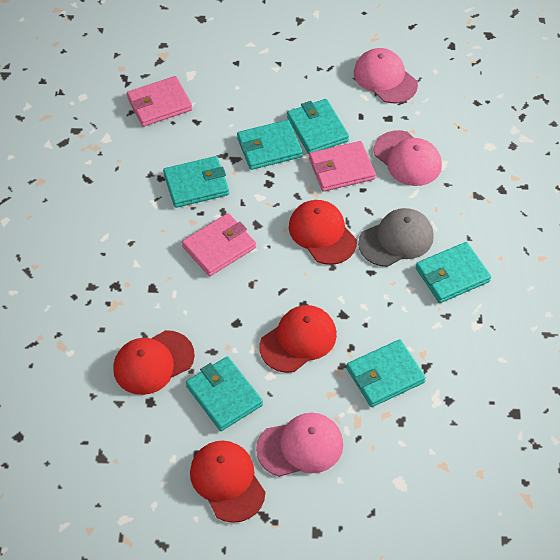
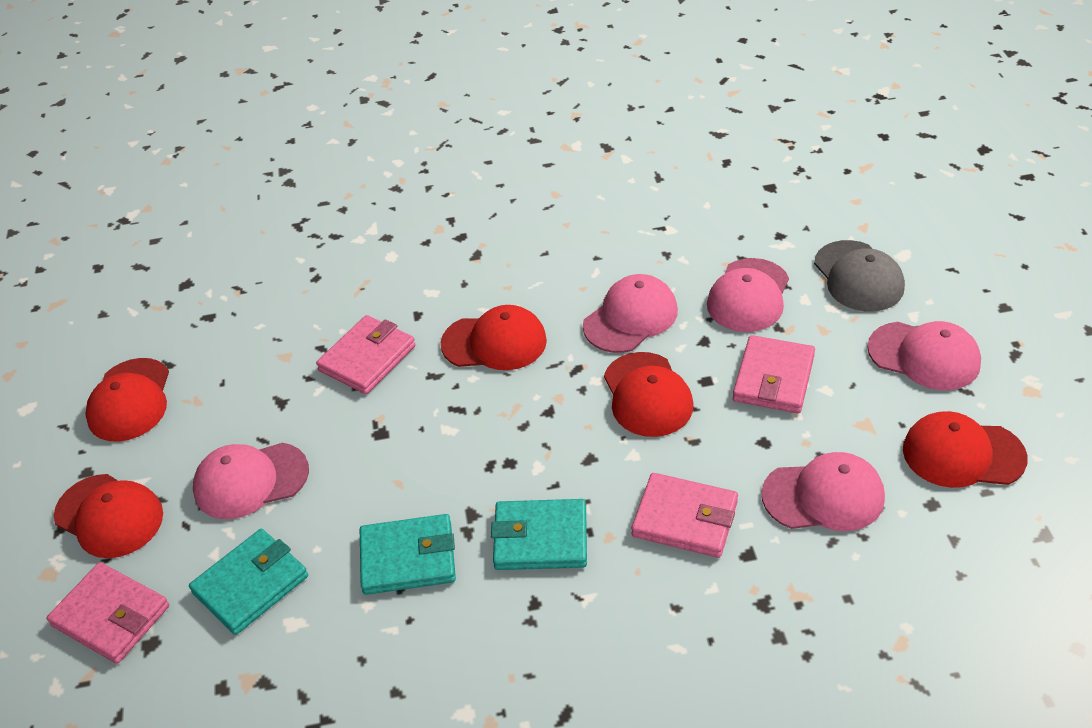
pink cap: [256,413,343,477] [354,48,418,103] [373,130,442,186] = 3 -> [193,443,309,519] [583,274,678,353] [707,258,789,332] [762,452,885,531] [867,321,981,390] = 5
pink wallet: [127,76,192,127] [182,213,256,276] [309,141,376,192] = 3 -> [47,562,169,664] [316,315,416,394] [631,473,738,558] [733,335,815,413] = 4
red cap: [113,330,195,395] [190,440,265,523] [259,305,337,373] [289,200,357,265] = 4 -> [54,474,163,558] [85,358,169,442] [441,305,547,370] [604,352,693,437] [903,411,1028,488] = 5
turquoise wallet: [163,156,229,208] [186,356,263,431] [237,120,303,170] [287,99,349,154] [346,339,426,407] [416,242,491,303] = 6 -> [189,529,308,635] [360,514,456,595] [491,499,587,570] = 3

